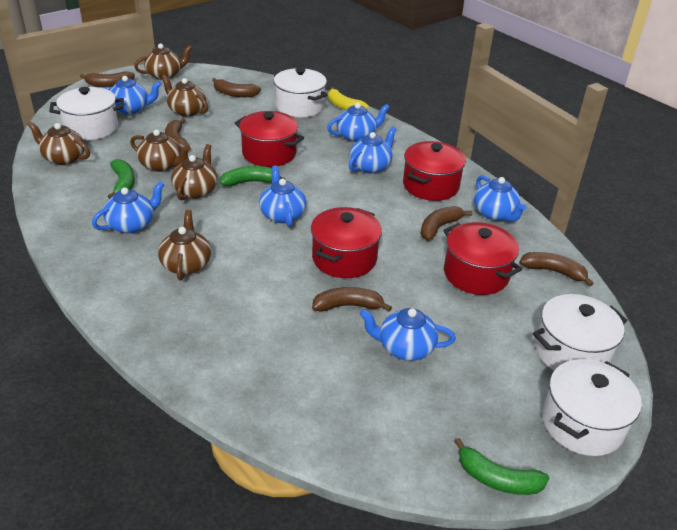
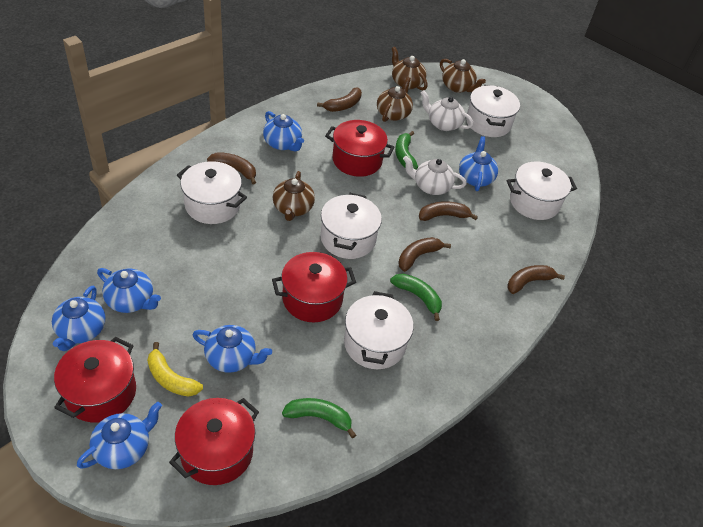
blue teapot: [92,181,165,234] [103,76,162,114] [259,165,306,227] [327,103,390,142] [349,127,397,174] [359,308,456,361] [474,175,527,222] = 7 -> [52,286,105,351] [77,402,162,469] [97,268,161,313] [193,325,272,373] [263,111,304,152] [459,136,498,191] = 6
brown banana: [80,71,135,87] [165,118,191,149] [212,78,261,97] [312,287,392,312] [421,206,472,241] [519,252,594,287] = 6 -> [207,152,256,184] [317,88,362,112] [398,237,451,272] [419,201,478,221] [508,265,565,294] = 5
brown teapot: [28,121,90,165] [130,129,191,172] [134,44,192,80] [158,210,211,280] [161,75,208,117] [171,144,217,200] = 6 -> [273,171,315,221] [377,77,413,122] [391,47,428,91] [440,59,486,93] = 4
white pot: [49,87,124,140] [274,68,327,117] [533,294,627,370] [542,359,642,456] = 4 -> [177,161,247,224] [321,193,382,259] [344,291,414,369] [466,85,520,137] [507,161,577,220] = 5
white teapot: none = 0 -> [403,156,466,195] [421,90,474,131] = 2

